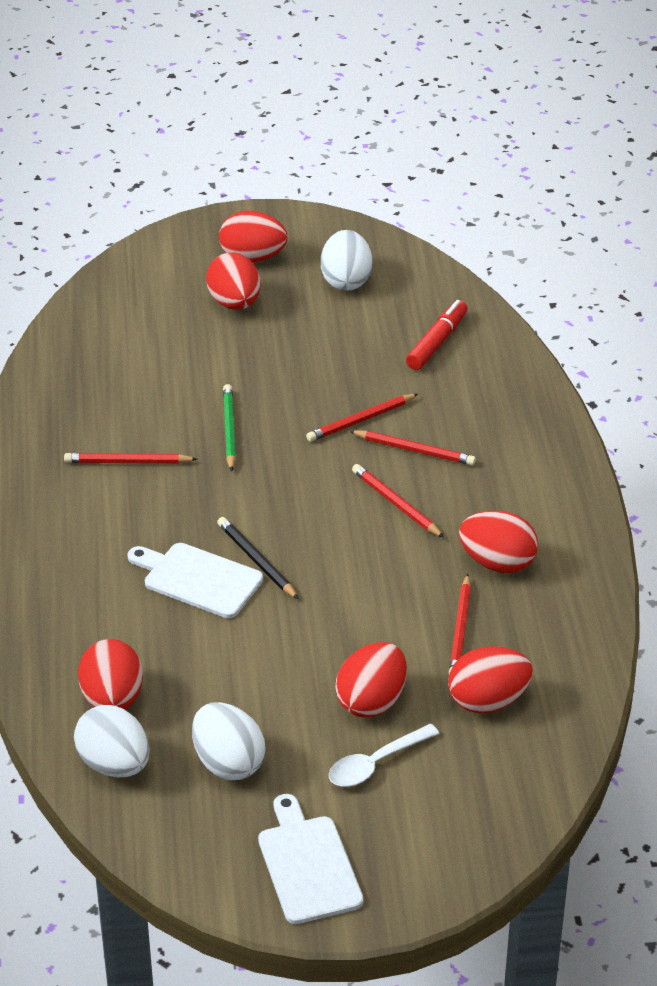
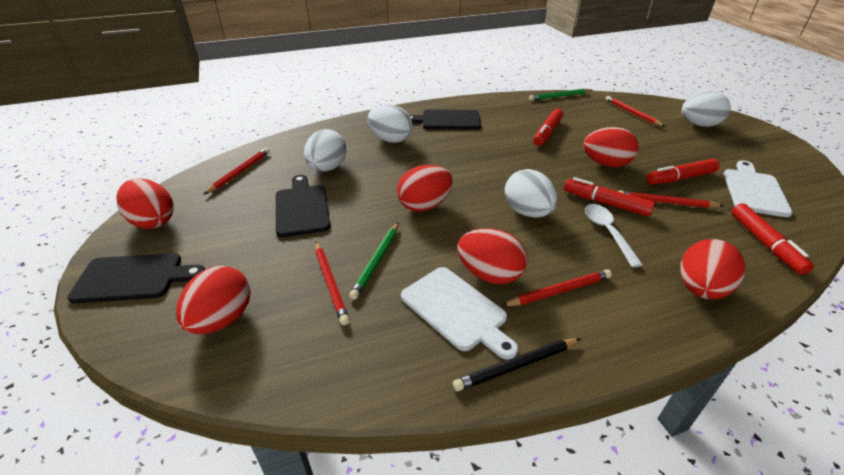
black cutting board: none = 0 -> [67,253,205,303] [276,175,330,237] [410,110,481,130] = 3
green pencil: [223,384,236,472] = 1 -> [349,222,399,300] [529,89,592,101] = 2
red marker: [406,300,468,370] = 1 -> [533,109,563,146] [564,177,655,217] [647,159,720,185] [731,203,814,275] = 4
white egg: [74,705,150,777] [192,702,266,780] [321,230,372,291] = 3 -> [304,129,347,172] [367,104,412,143] [505,169,557,218] [682,91,731,127] = 4

